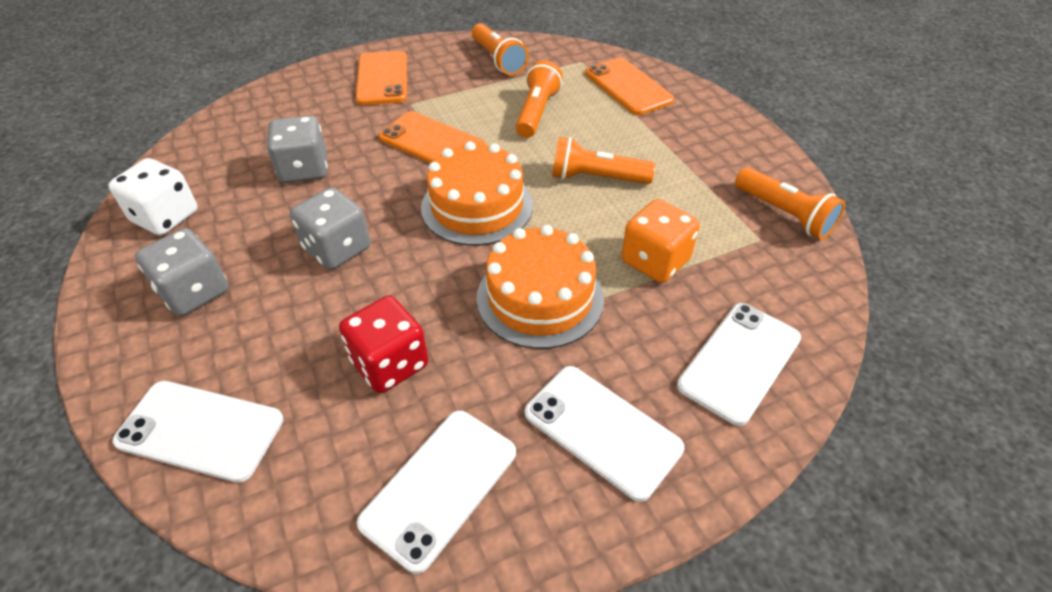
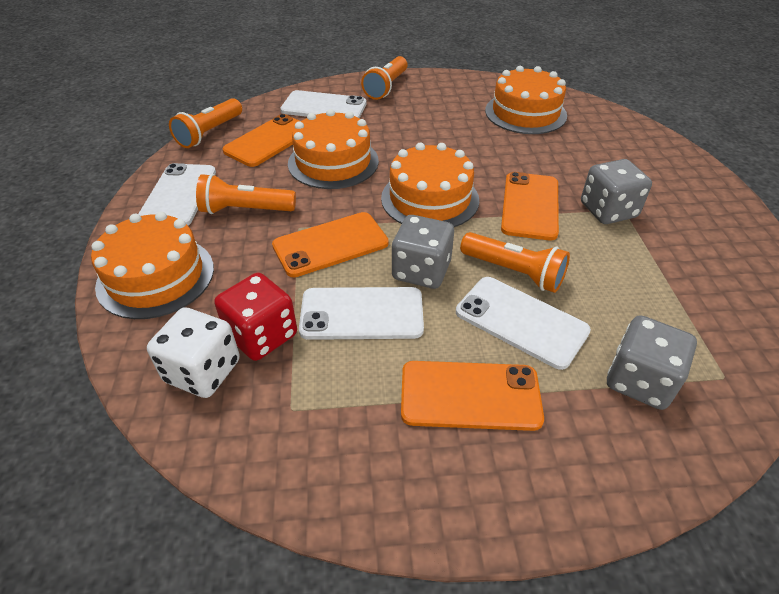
orange cake: [421,141,533,246] [477,225,604,349] = 2 -> [91,212,214,319] [288,109,379,189] [381,143,479,227] [485,66,567,134] = 4
orange dice: [621,199,700,283] = 1 -> none = 0
orange phone: [356,51,407,105] [379,111,485,163] [585,57,674,115] = 3 -> [222,114,301,167] [272,212,389,277] [401,361,544,431] [501,172,559,240] = 4

